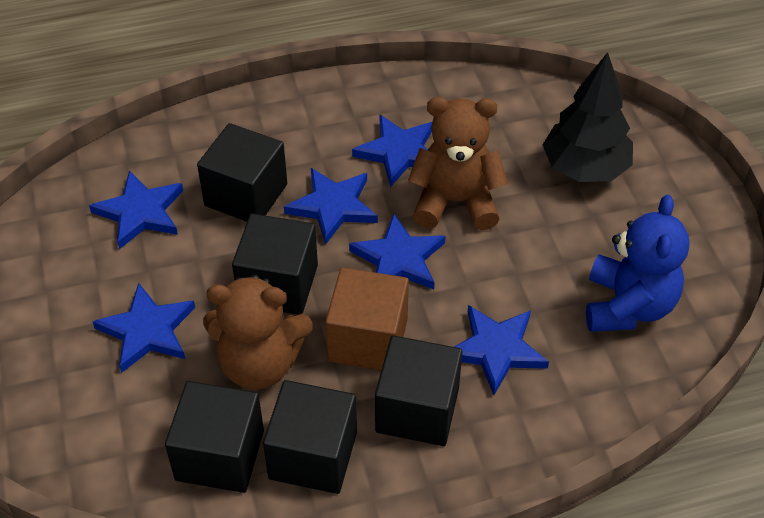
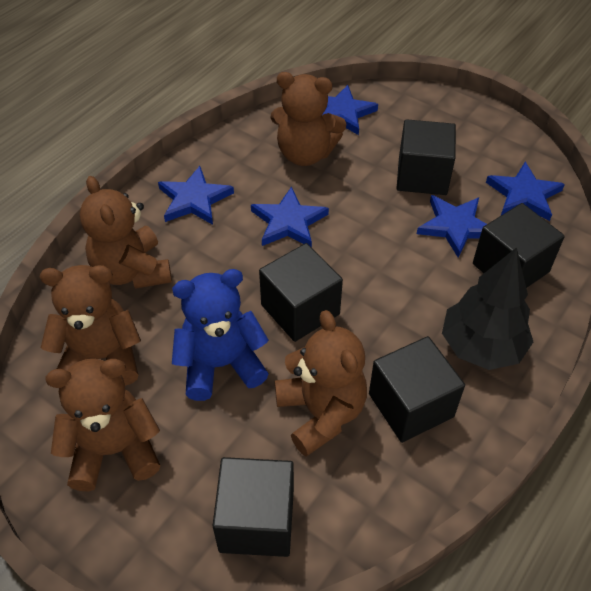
blue star: [89,171,183,249] [92,283,195,373] [284,168,378,245] [349,214,446,290] [352,115,432,187] [455,305,549,395] = 6 -> [158,166,234,225] [251,186,329,247] [322,85,378,135] [417,195,487,258] [486,162,565,221] = 5
brown cube: [325,267,409,370] = 1 -> none = 0
brown teddy bear: [203,274,313,390] [408,97,508,230] = 2 -> [40,265,141,386] [45,359,160,491] [80,176,172,289] [270,72,346,166] [275,310,367,457] = 5

